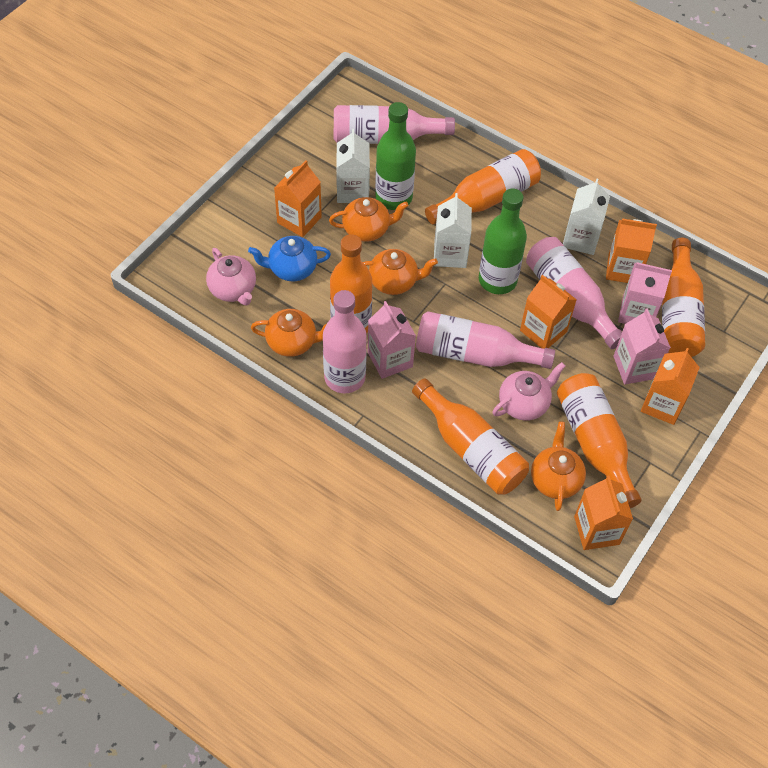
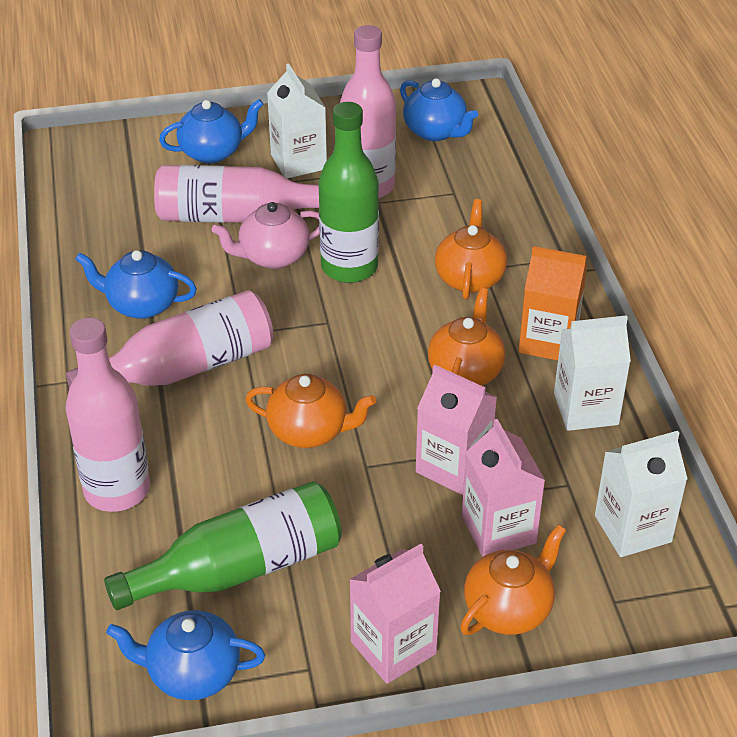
blue teapot: [248,236,331,281] = 1 -> [75,250,197,319] [106,610,265,700] [159,99,263,164] [400,78,478,141] = 4
orange bottle: [330,234,372,334] [412,378,529,495] [425,149,541,225] [557,373,641,508] [662,238,705,357] = 5 -> none = 0
orange carton: [274,160,322,237] [520,275,577,349] [574,476,633,550] [606,219,657,283] [641,348,700,425] = 5 -> [519,246,587,361] = 1
pink teapot: [206,248,256,306] [493,362,565,421] = 2 -> [212,202,319,269] = 1

